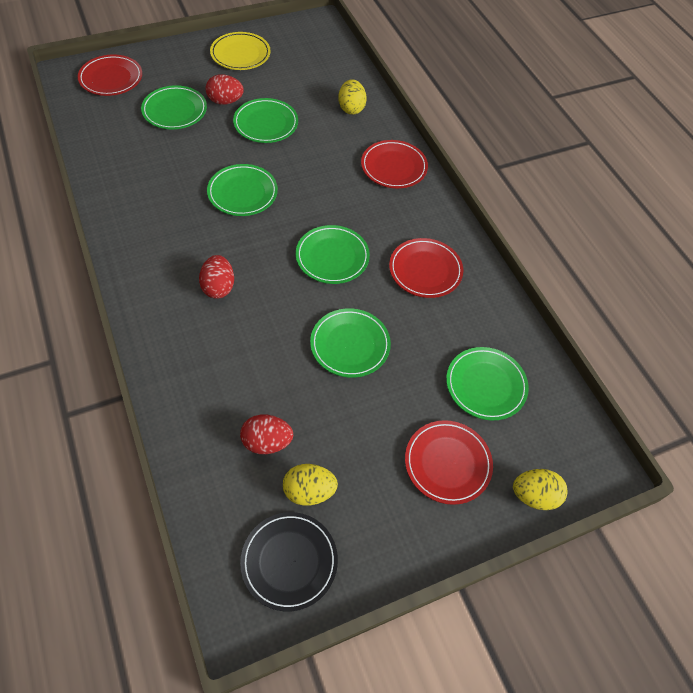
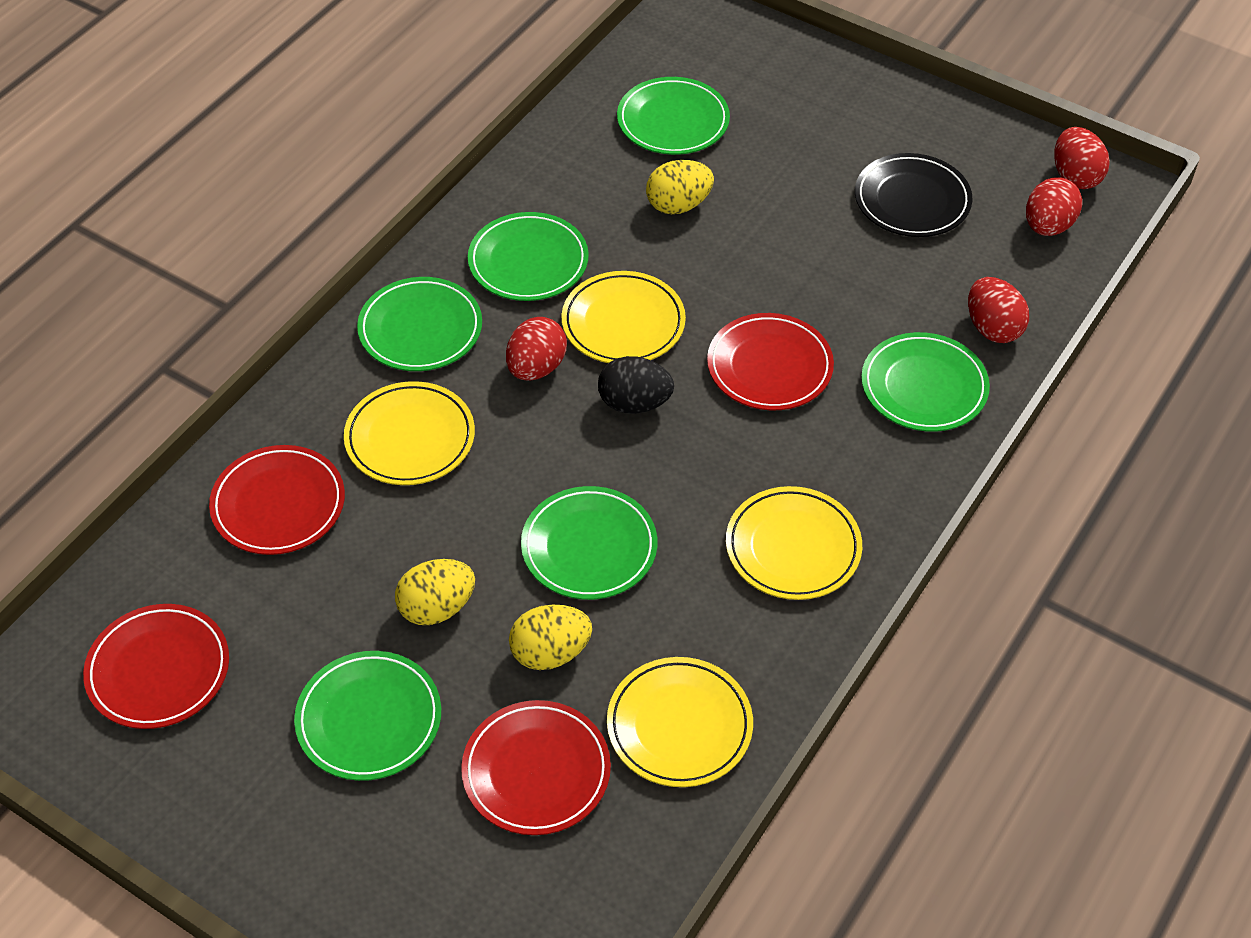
black egg: none = 0 -> [598,356,674,414] = 1
red egg: [199,255,234,299] [205,74,244,105] [240,414,293,454] = 3 -> [506,317,567,381] [968,277,1029,343] [1026,177,1082,236] [1054,127,1110,189] = 4
yellow plate: [210,32,271,70] = 1 -> [344,381,475,485] [562,271,686,363] [607,657,753,787] [726,486,862,600] = 4

